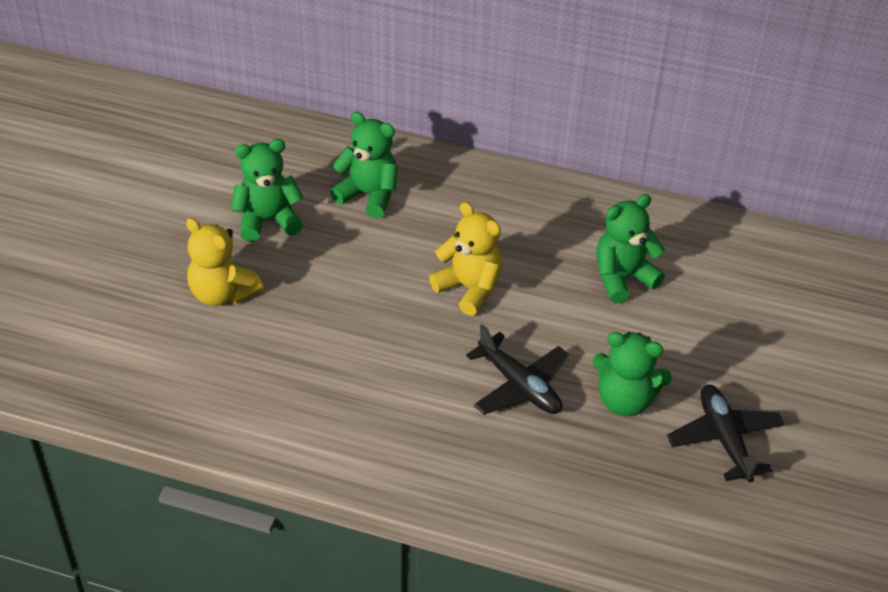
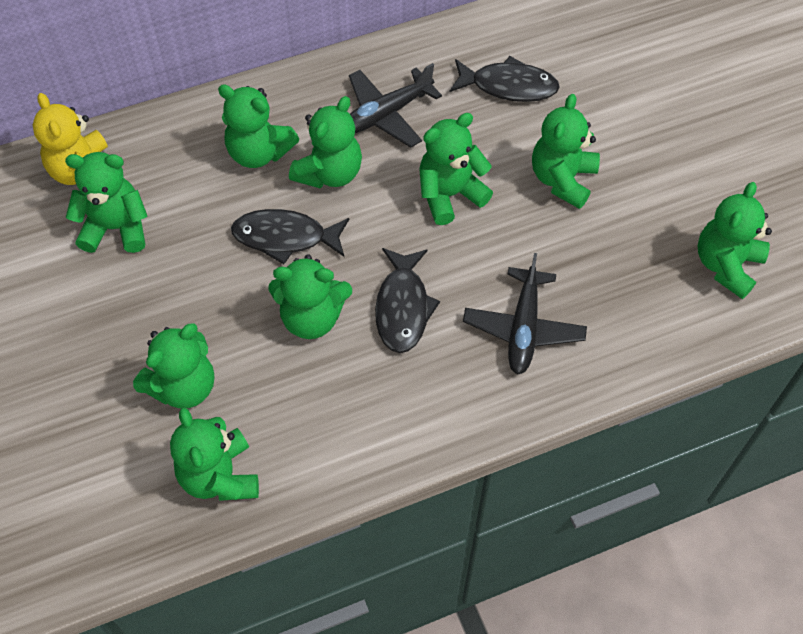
black fish: none = 0 -> [231,209,349,264] [375,248,440,353] [449,56,560,102] = 3
green teddy bear: [231,139,304,242] [330,112,398,219] [592,332,672,416] [596,194,665,303] = 4 -> [65,152,148,253] [133,323,214,408] [170,407,259,501] [218,84,299,168] [269,254,352,339] [289,96,362,188] [420,113,493,225] [532,94,600,209] [698,182,772,299] = 9
yellow teddy bear: [186,218,263,306] [429,202,502,316] = 2 -> [33,93,108,185] = 1

